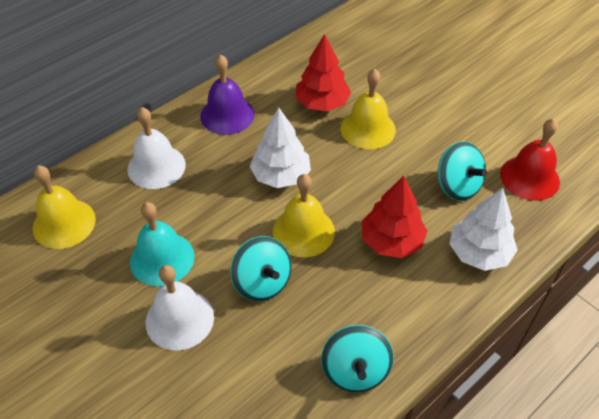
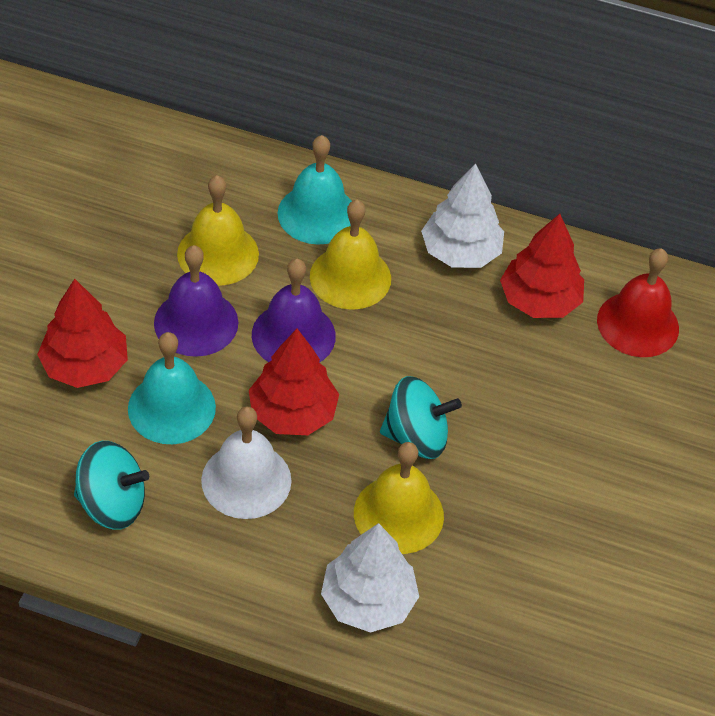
purple bell: [200,54,255,135] = 1 -> [154,245,238,357] [252,259,336,363] = 2
red tree: [296,34,351,111] [362,176,427,258] = 2 -> [37,279,128,388] [249,329,339,435] [500,214,584,318] = 3
turquoise bell: [130,202,195,286] = 1 -> [128,332,216,444] [277,135,352,244] = 2
turquoise spinning top: [230,236,292,301] [321,325,394,392] [438,141,487,201] = 3 -> [74,441,149,530] [380,376,462,459] = 2
white bell: [127,107,186,189] [145,265,214,351] = 2 -> [201,407,292,519] = 1

